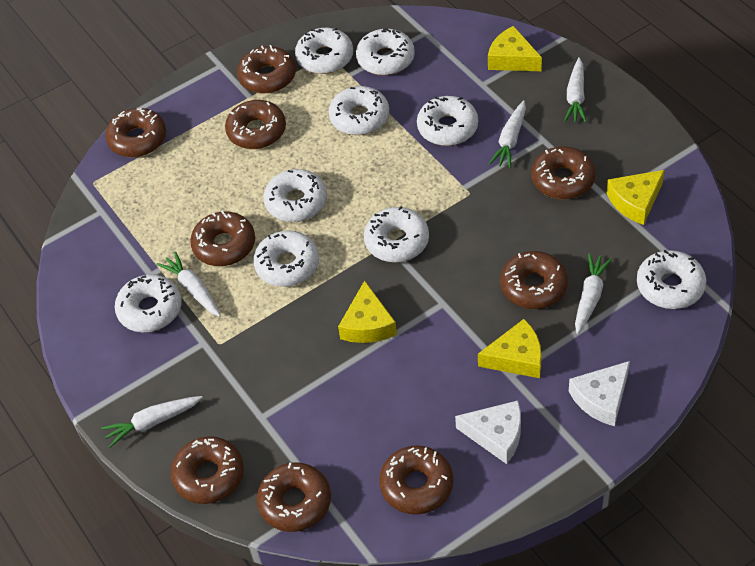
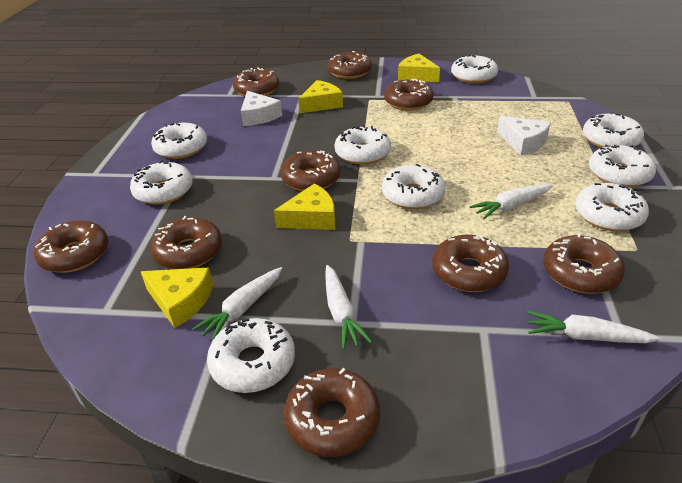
white carrot: [101,396,203,447] [157,251,221,317] [489,100,526,168] [564,57,587,123] [575,253,612,334] = 5 -> [192,267,282,342] [325,265,372,350] [469,184,553,219] [527,311,661,343] = 4

